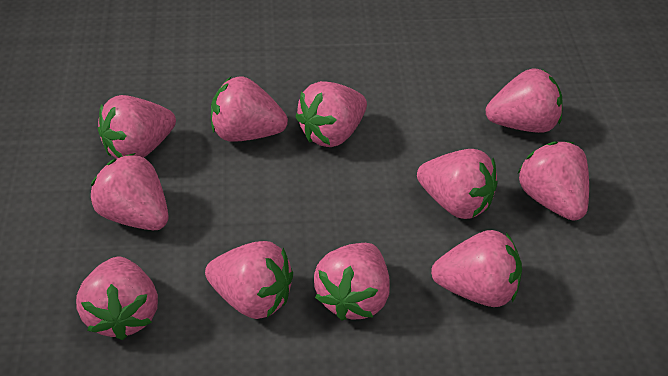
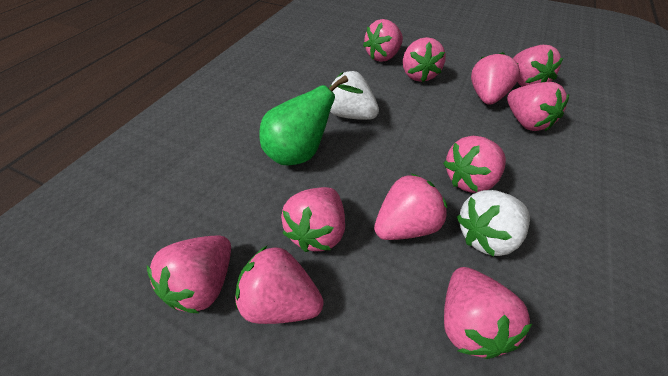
green pear: none = 0 -> [259,75,363,166] = 1
white strawberry: none = 0 -> [329,71,379,120] [457,190,530,257] = 2

